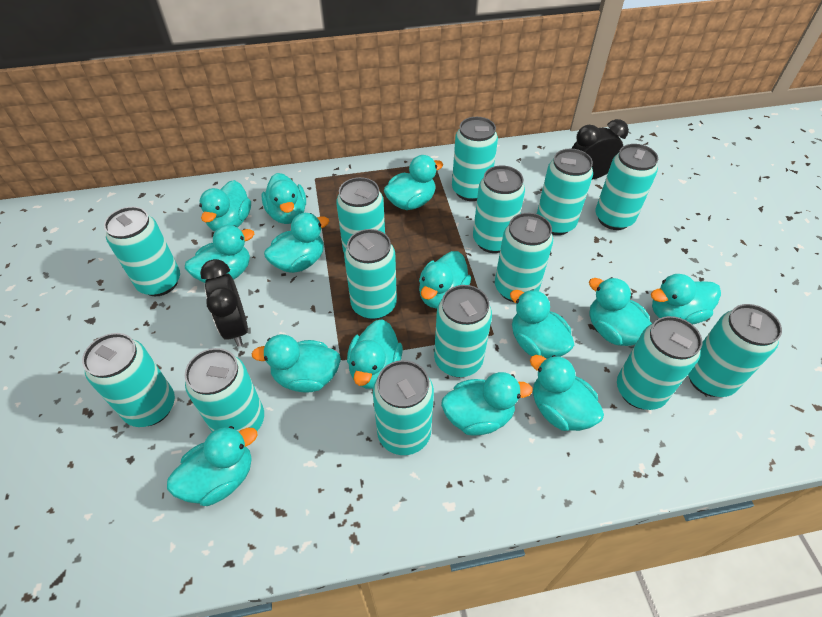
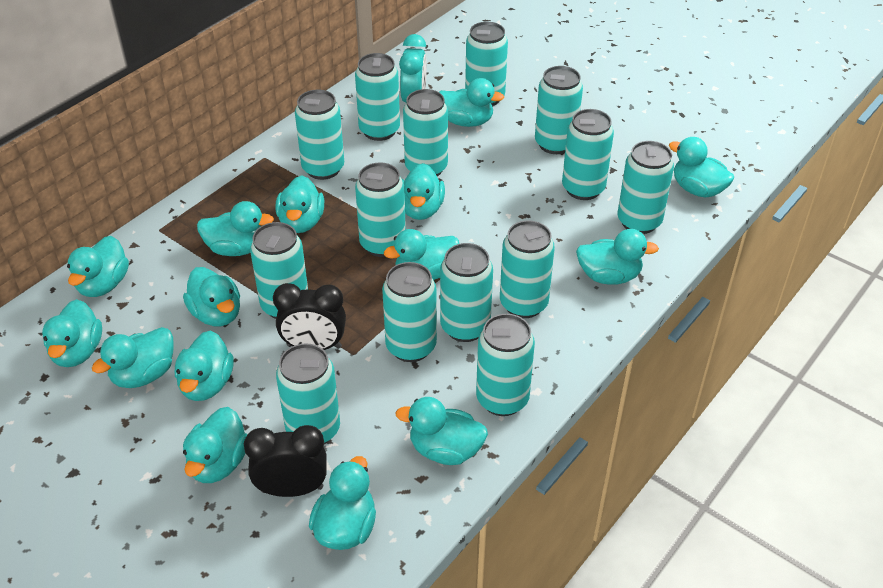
turquoise clock: none = 0 -> [399,34,427,103] = 1
turquoise duck: [167,426,257,506] [185,225,254,283] [199,180,251,231] [252,334,341,393] [262,173,306,224] [264,213,329,273] [347,319,403,389] [384,155,443,210] [419,251,471,309] [441,372,533,436] [510,289,574,359] [530,355,604,431] [589,277,652,346] [651,274,721,324] = 14 -> [42,299,102,367] [67,236,129,297] [92,327,174,388] [175,331,233,401] [183,267,240,326] [183,407,248,483] [197,201,274,256] [275,175,324,233] [309,456,376,550] [384,229,459,280] [395,397,488,465] [402,163,445,220] [439,78,504,127] [576,229,659,285] [669,137,734,198] = 15

